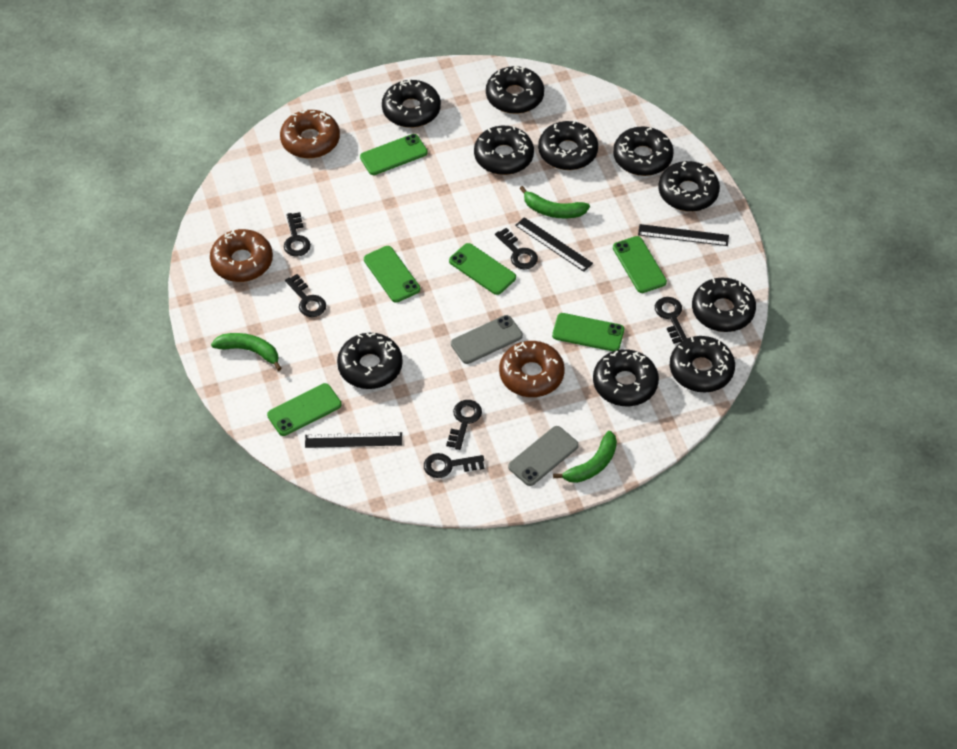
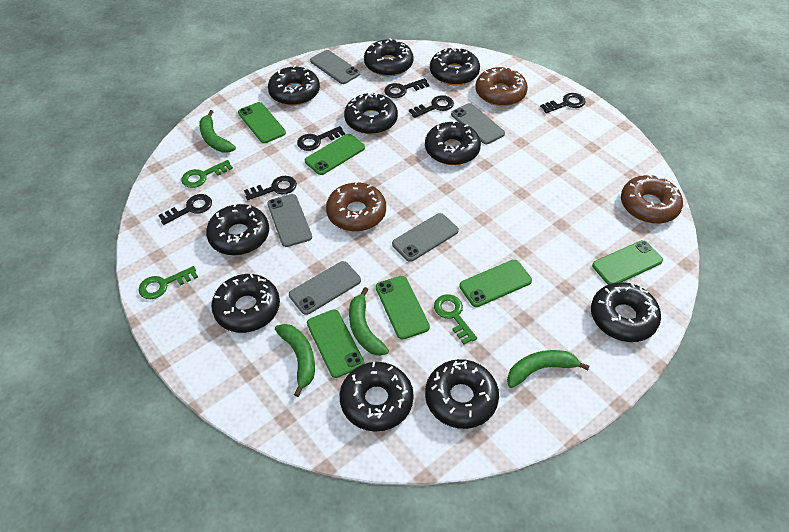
black ruler: [305,432,402,448] [515,217,593,272] [638,224,729,246] = 3 -> none = 0
green banana: [211,333,282,371] [520,186,590,218] [553,431,617,483] = 3 -> [199,110,236,152] [275,324,315,397] [349,287,389,356] [507,350,589,388] = 4
green key: none = 0 -> [138,266,198,299] [181,160,233,188] [434,294,477,345] = 3
grey phone: [451,315,523,364] [508,426,579,486] = 2 -> [267,194,312,247] [289,261,361,315] [310,50,360,84] [392,213,459,262] [451,103,505,144] = 5

